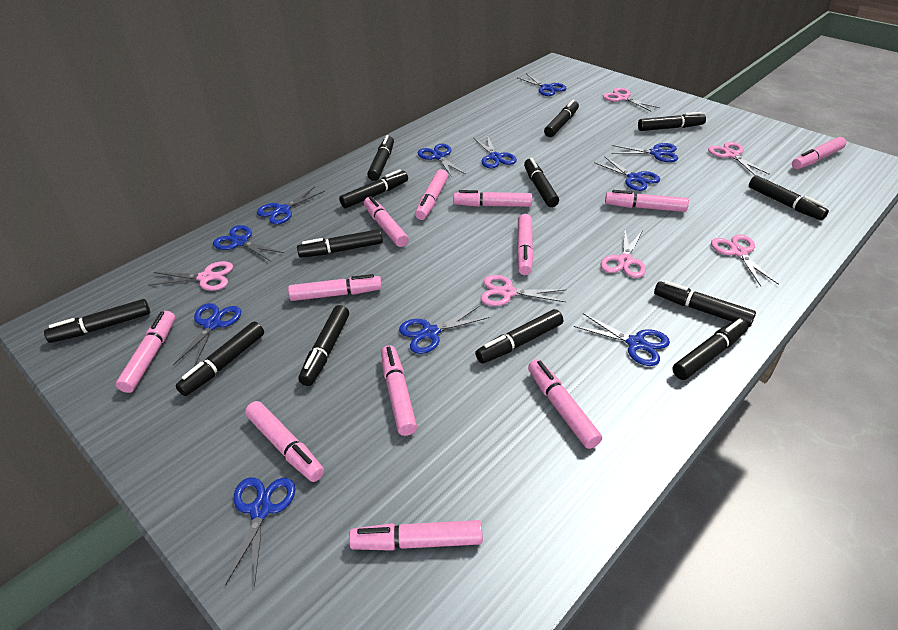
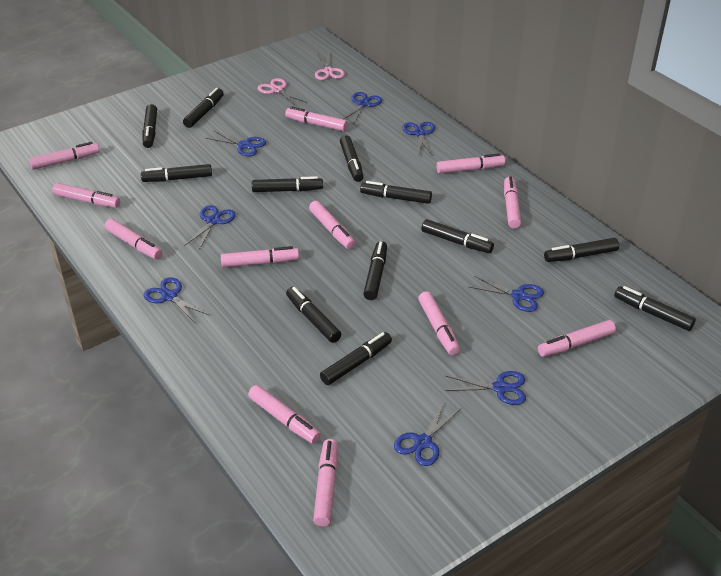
black marker: [44,299,150,343] [176,321,264,396] [297,229,383,258] [298,305,349,386] [339,169,408,208] [367,135,394,181] [475,309,563,364] [524,158,559,207] [544,100,579,137] [638,112,706,131] [654,281,756,327] [672,319,748,380] [749,175,829,220] = 13 -> [141,164,212,182] [142,104,157,148] [183,88,224,128] [252,176,323,192] [286,287,341,343] [320,332,392,385] [340,135,364,182] [360,181,432,204] [363,241,387,300] [421,219,494,253] [544,238,619,262] [614,286,696,331] = 12
blue scissors: [173,303,241,367] [213,225,284,262] [225,477,296,587] [257,186,325,224] [399,306,489,354] [418,144,466,177] [474,135,517,168] [518,74,567,96] [574,313,670,366] [594,156,660,191] [612,143,678,162] = 11 -> [144,277,209,322] [185,205,236,250] [206,130,266,156] [343,92,382,124] [394,402,460,466] [402,122,435,156] [445,371,526,405] [470,276,544,312] = 8
pink scissors: [148,261,233,291] [481,275,566,306] [601,230,646,278] [603,88,660,112] [708,142,769,176] [711,234,779,286] = 6 -> [258,78,307,107] [315,53,345,80] = 2

